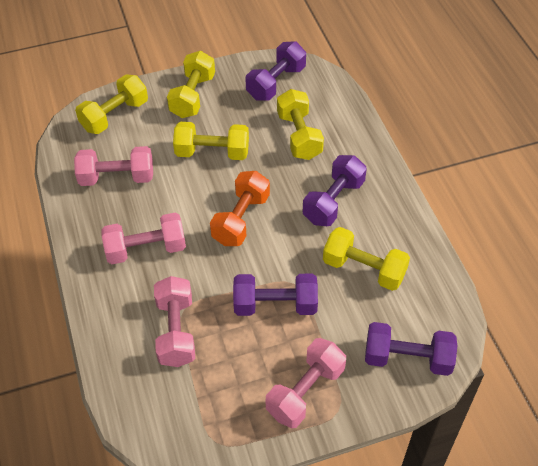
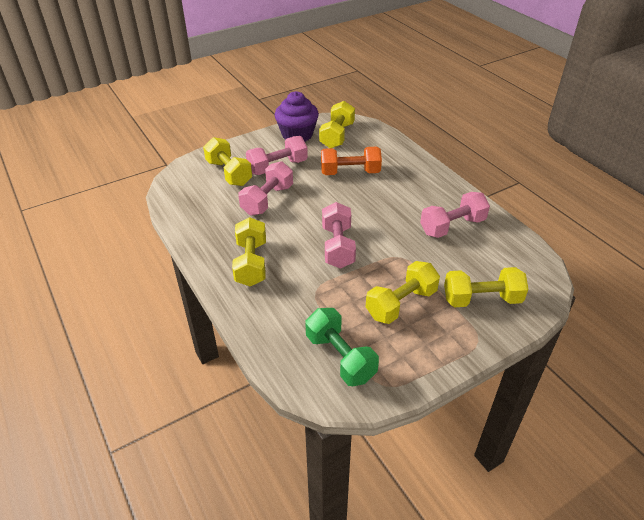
green dumbbell: none = 0 -> [305,308,379,386] = 1
purple cupcake: none = 0 -> [275,91,319,142] = 1
purple dumbbell: [233,274,318,316] [245,41,306,101] [303,155,367,226] [365,322,457,376] = 4 -> none = 0

